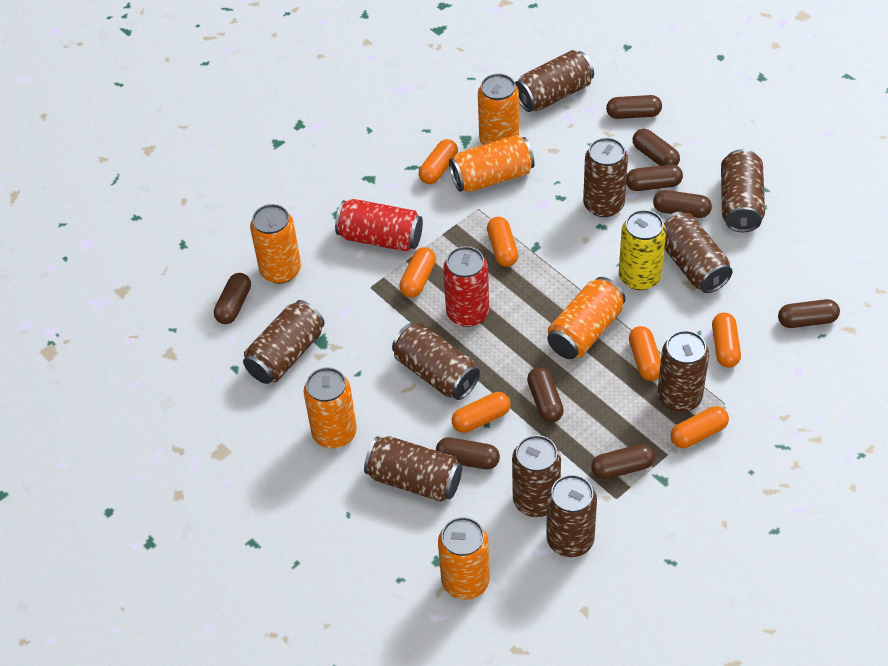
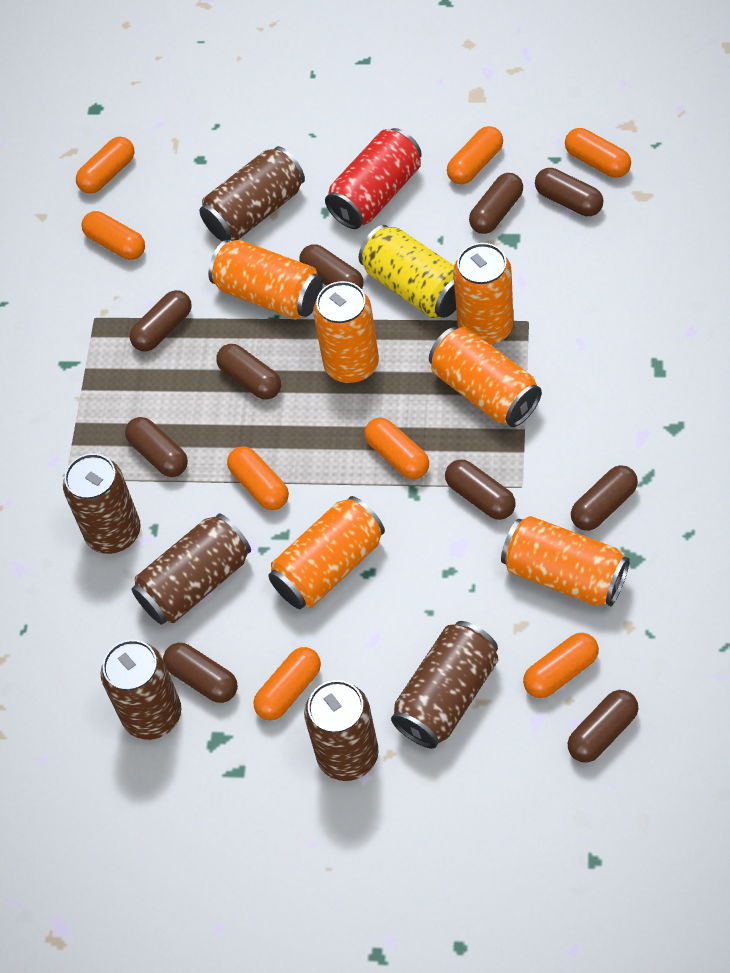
brown can: [243,300,325,384] [364,436,462,502] [392,323,480,400] [512,435,561,517] [515,50,594,112] [546,475,597,557] [583,138,628,217] [657,330,709,412] [663,212,732,293] [721,149,765,232] = 10 -> [63,453,141,554] [101,640,181,740] [132,513,251,625] [199,146,305,241] [304,680,378,781] [391,621,498,749] = 6
brown capsule: [214,273,251,324] [436,437,500,469] [527,367,564,423] [591,444,655,480] [606,95,662,119] [626,164,683,191] [633,129,680,166] [653,190,712,218] [778,299,840,328] = 9 -> [125,417,188,477] [130,290,192,352] [163,643,238,703] [216,344,281,400] [299,244,364,289] [445,459,516,520] [469,173,523,234] [535,168,604,216] [568,690,638,763] [571,465,638,531] = 10
orange capsule: [399,247,436,298] [419,139,458,184] [452,392,511,433] [487,217,518,267] [629,326,661,381] [670,406,729,448] [712,312,741,368] = 7 -> [76,137,134,194] [82,211,145,260] [227,446,289,510] [253,647,321,721] [364,418,429,479] [447,126,503,185] [523,633,599,698] [565,128,631,178] = 8
red can: [335,199,423,252] [443,246,489,327] = 2 -> [325,128,422,229] = 1

